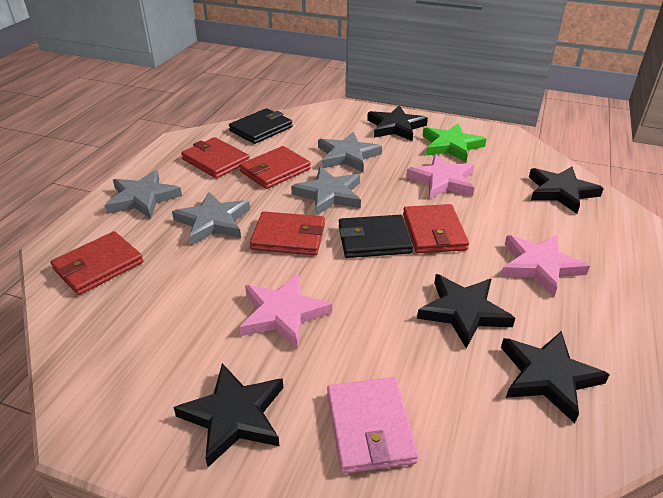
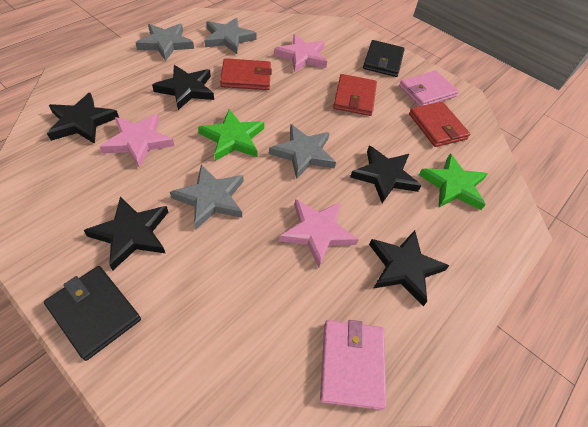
green star: [423,123,486,162] = 1 -> [198,109,264,161] [419,154,488,210] = 2
pink wallet: [327,377,419,474] = 1 -> [320,320,387,410] [399,70,459,106] = 2
red wallet: [50,231,143,295] [181,137,250,179] [239,146,311,189] [250,211,325,255] [403,204,469,253] = 5 -> [220,58,272,90] [333,74,377,116] [409,102,470,147] = 3

